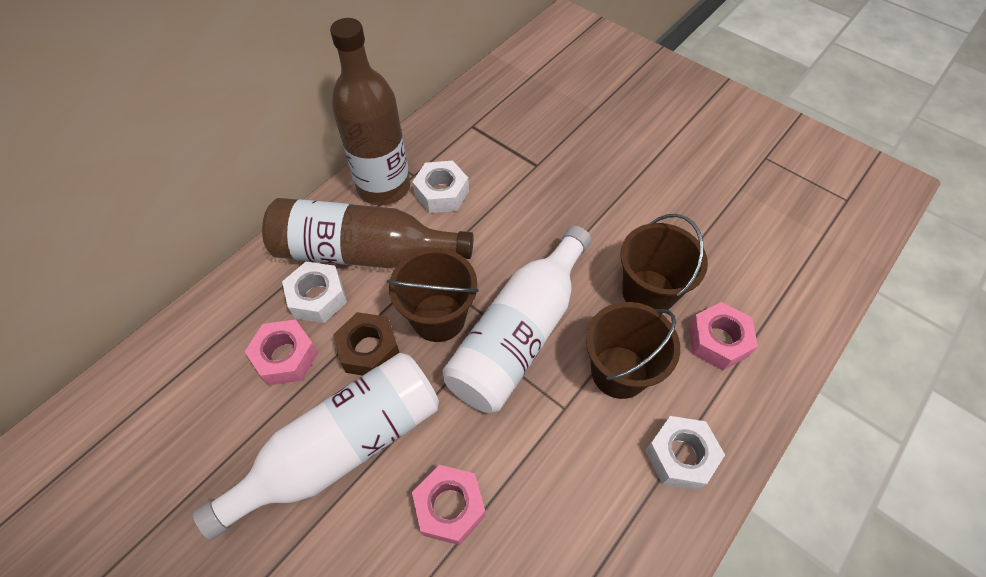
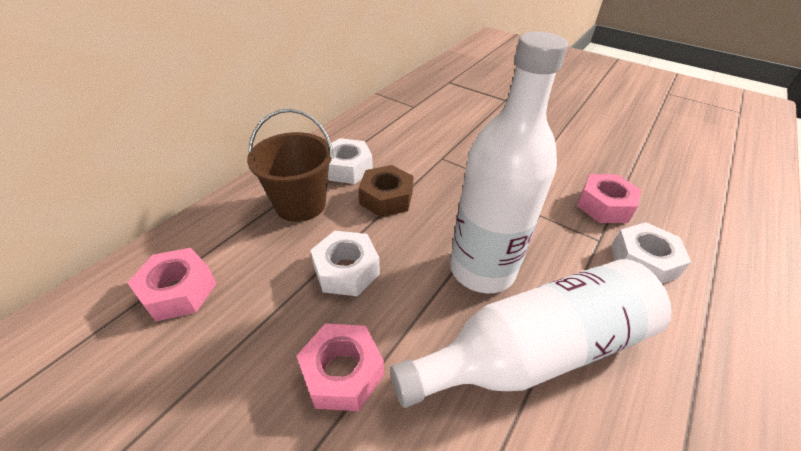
brown bottle: [262,198,474,268] [330,18,410,205] = 2 -> none = 0
brown bucket: [387,248,479,342] [586,302,680,399] [621,214,708,314] = 3 -> [247,109,334,222] = 1

